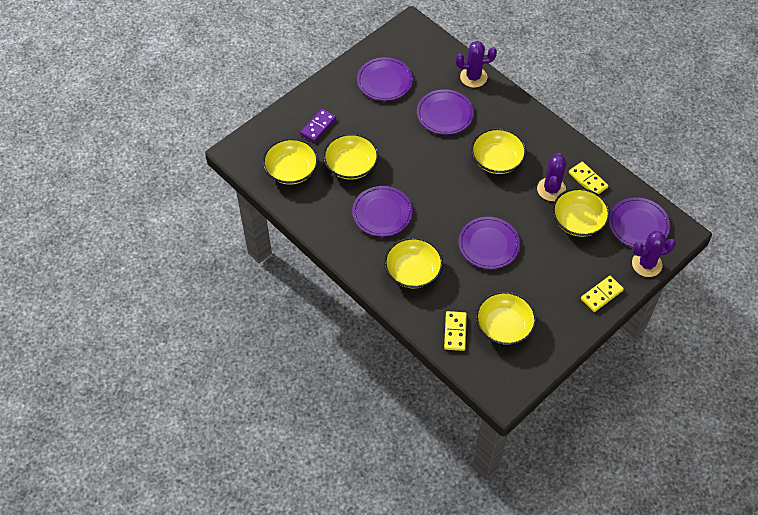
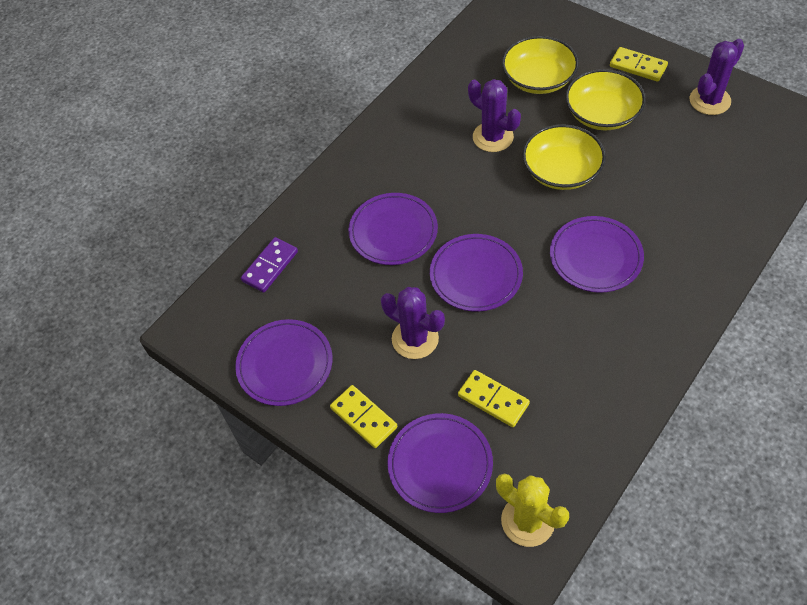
yellow bowl: [263,138,318,185] [323,133,379,180] [384,237,443,288] [471,128,526,174] [476,291,536,345] [552,188,610,237] = 6 -> [502,36,579,94] [522,124,606,190] [565,69,646,130] = 3
yellow cactus: none = 0 -> [496,474,569,547] = 1

